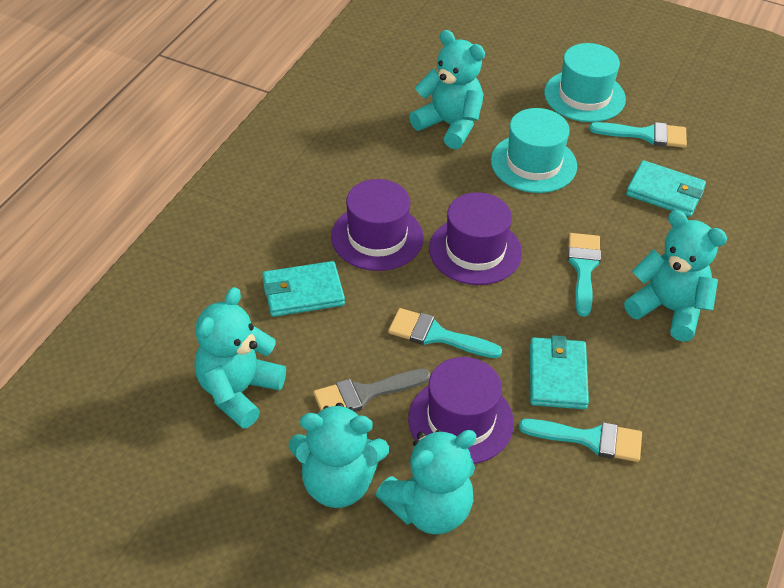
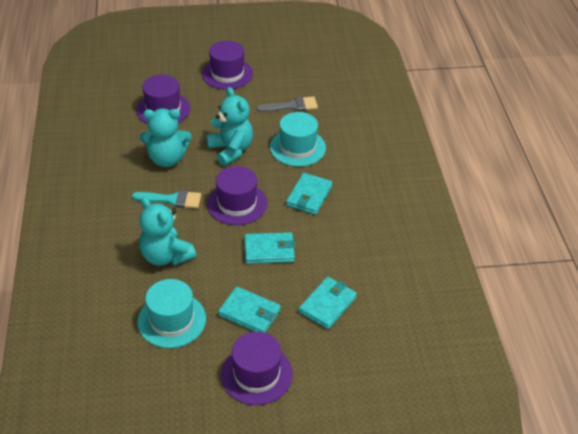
purple hat: [331,179,424,271] [408,357,514,464] [429,192,522,285] = 3 -> [136,75,190,124] [202,41,253,90] [207,166,267,225] [221,332,293,405] = 4
turquoise brush: [388,308,502,358] [519,419,642,462] [568,233,601,317] [589,122,687,148] = 4 -> [132,190,201,208] = 1
turquoise teddy bear: [195,287,286,429] [289,403,389,508] [376,430,476,535] [409,30,485,149] [624,210,727,342] = 5 -> [139,197,196,266] [140,108,192,167] [206,87,253,166] = 3
turquoise wallet: [262,261,345,317] [530,335,589,409] [626,160,706,217] = 3 -> [218,286,281,333] [244,232,295,264] [286,173,332,215] [299,277,357,329] = 4

